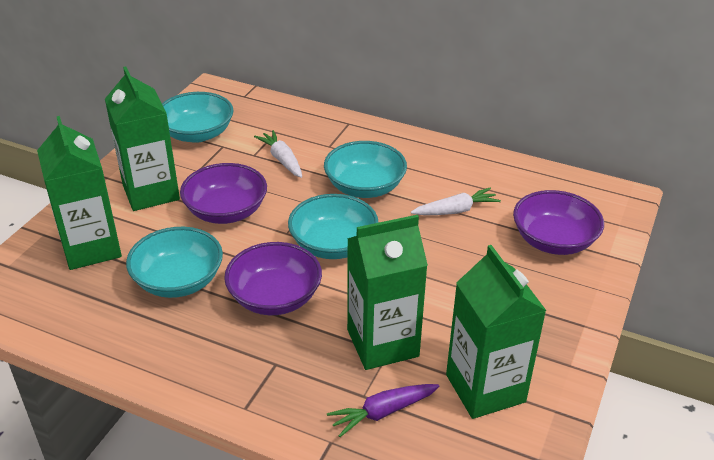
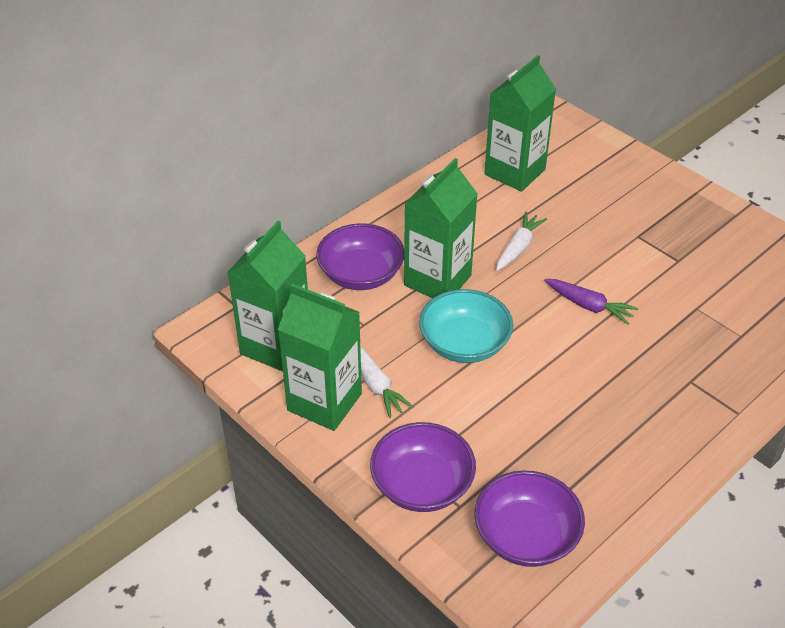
turquoise bowl: [126,227,223,298] [162,92,233,143] [288,194,379,259] [324,141,407,198] = 4 -> [419,289,513,363] = 1

